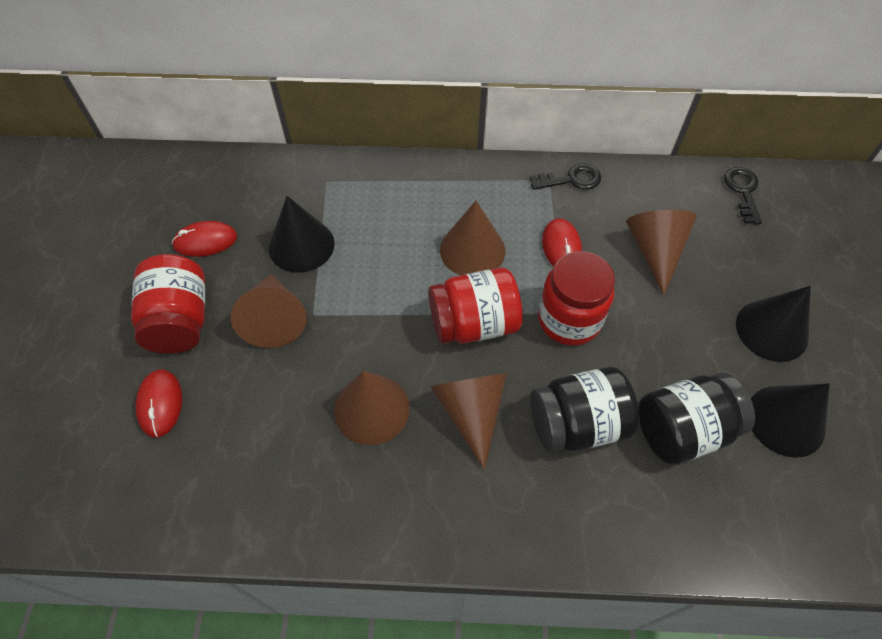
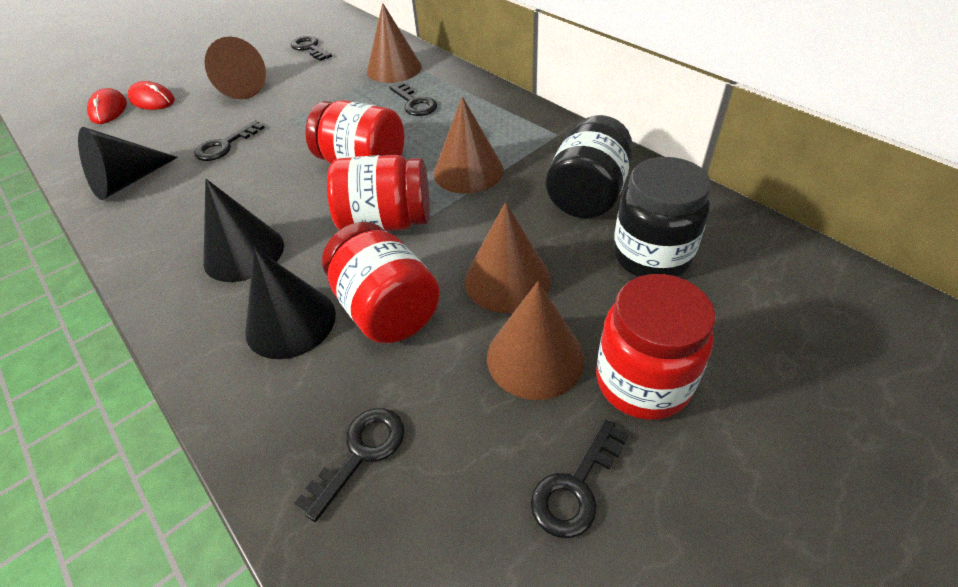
black key: [530,164,601,190] [724,167,762,224] = 2 -> [194,121,265,161] [291,36,332,61] [295,408,404,522] [389,82,437,116] [531,420,629,538] = 5
red jar: [131,254,205,354] [428,268,523,344] [538,251,615,346] = 3 -> [305,100,405,164] [322,222,440,343] [327,155,429,232] [596,274,716,420] = 4
red mouse: [136,369,182,438] [172,221,237,257] [542,218,582,266] = 3 -> [87,88,127,124] [128,81,175,110] = 2

